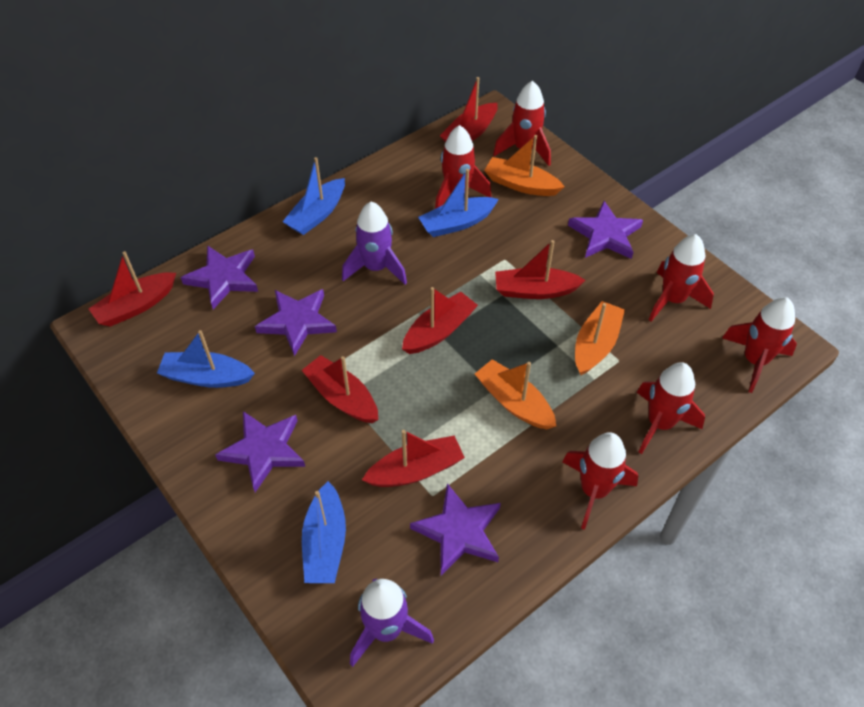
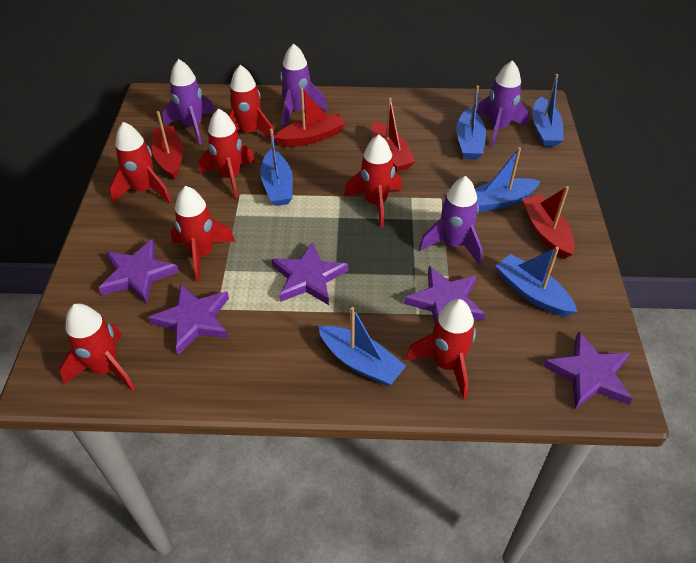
blue boat: [157,330,255,388] [282,157,345,235] [302,481,346,583] [418,169,499,237] = 4 -> [260,128,293,206] [318,307,406,385] [456,86,486,160] [475,147,541,212] [496,247,577,317] [532,74,564,147] = 6
orange boat: [475,359,556,429] [484,135,565,196] [575,301,625,375] = 3 -> none = 0
purple rocket: [342,202,407,285] [350,578,434,667] = 2 -> [162,59,215,145] [280,43,327,128] [419,176,483,266] [476,60,529,147] = 4
red boat: [89,251,176,327] [302,355,378,423] [362,430,465,487] [402,287,478,354] [440,77,498,142] [495,240,586,299] = 6 -> [152,111,183,180] [274,87,346,147] [371,98,416,172] [522,186,575,259] = 4
red rocket: [435,125,492,209] [493,81,551,166] [562,432,638,530] [637,362,705,454] [649,234,714,322] [722,297,797,393] = 6 -> [59,303,136,392] [109,122,171,203] [170,186,235,282] [198,108,255,199] [228,65,276,142] [344,135,402,227] [406,299,476,399] = 7

